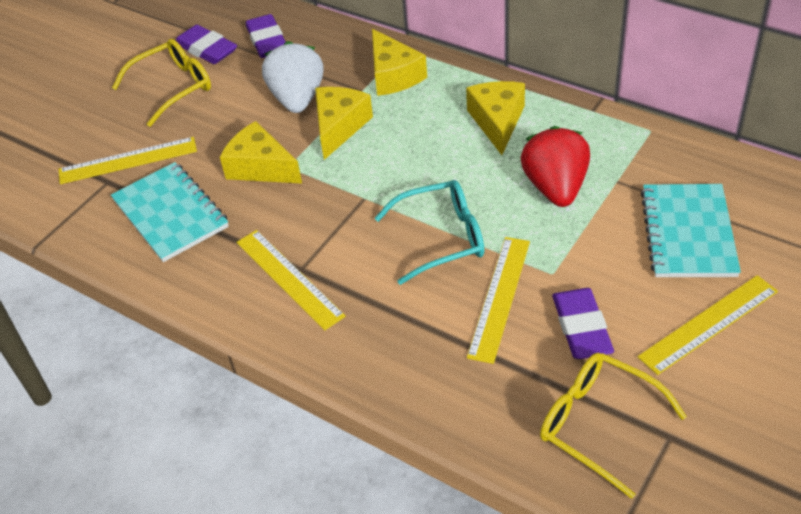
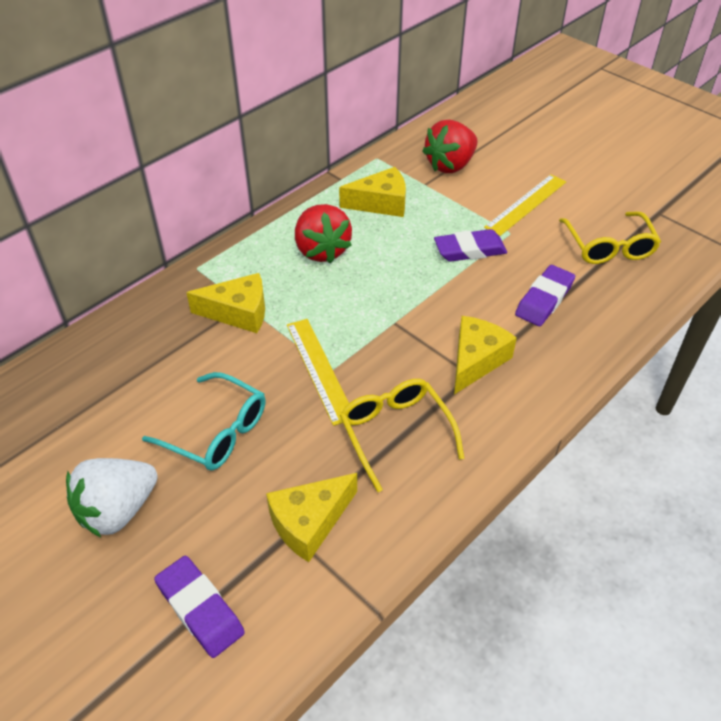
red strawberry: [520,126,590,207] = 1 -> [295,204,352,264] [422,120,478,173] = 2
turquoise notebook: [111,162,229,262] [641,184,741,277] = 2 -> none = 0
yellow ruler: [59,137,197,184] [236,230,346,330] [467,237,530,364] [638,275,778,375] = 4 -> [287,319,349,426] [484,174,566,236] = 2

